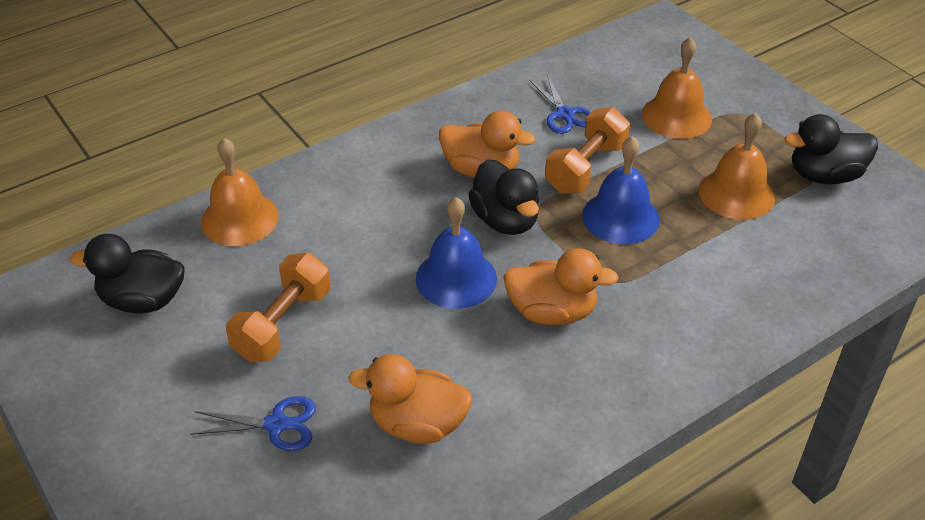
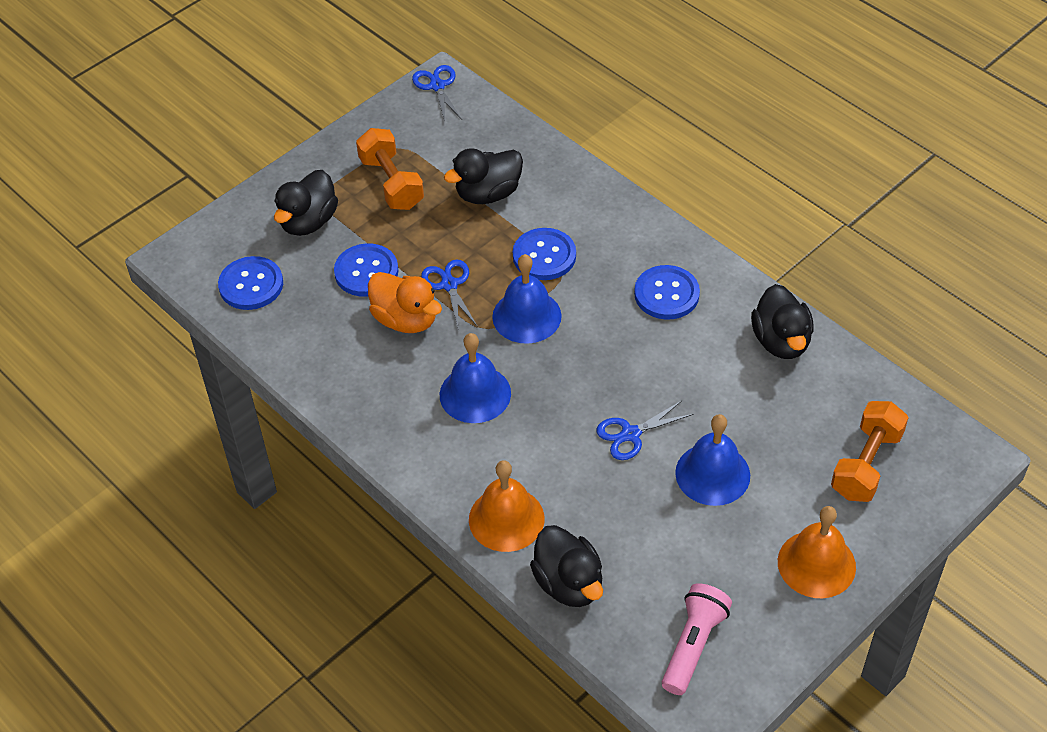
black duck: [70,234,185,313] [468,159,539,235] [784,114,878,184] = 3 -> [274,170,338,236] [444,148,523,204] [530,525,603,607] [751,284,814,359] = 4
blue bell: [416,197,497,309] [582,136,660,244] = 2 -> [440,333,511,423] [492,254,562,344] [675,414,750,506] = 3
blue button: none = 0 -> [218,256,283,310] [334,243,399,297] [513,228,576,280] [634,265,700,320] = 4
blue scissors: [190,396,316,451] [530,75,591,134] = 2 -> [412,65,462,122] [421,260,478,331] [596,400,694,460] = 3
orange bell: [201,138,279,246] [642,37,712,139] [699,113,775,220] = 3 -> [469,460,545,552] [778,506,856,598] = 2
orange duck: [348,354,473,444] [439,110,535,178] [503,248,619,325] = 3 -> [368,272,442,333] = 1
pink flashlight: none = 0 -> [662,583,732,695] = 1

